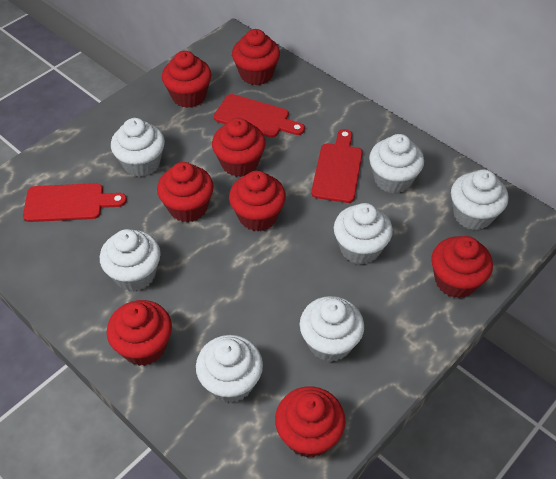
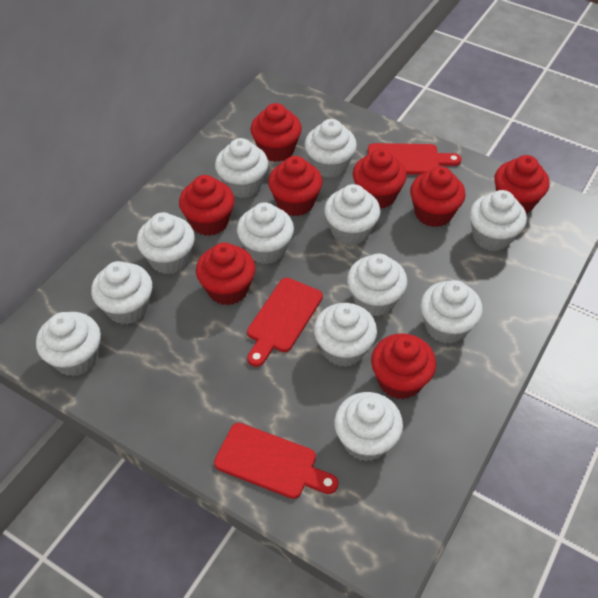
white cupcake: [100,229,161,291] [111,118,165,177] [196,335,263,403] [300,296,364,362] [334,203,393,265] [369,134,424,194] [451,169,508,230] = 7 -> [36,312,101,376] [91,261,152,324] [137,212,195,275] [215,138,268,198] [237,202,294,264] [305,119,357,178] [314,303,377,367] [324,184,380,245] [334,392,403,461] [347,253,407,316] [421,280,483,344] [470,190,527,251] = 12

